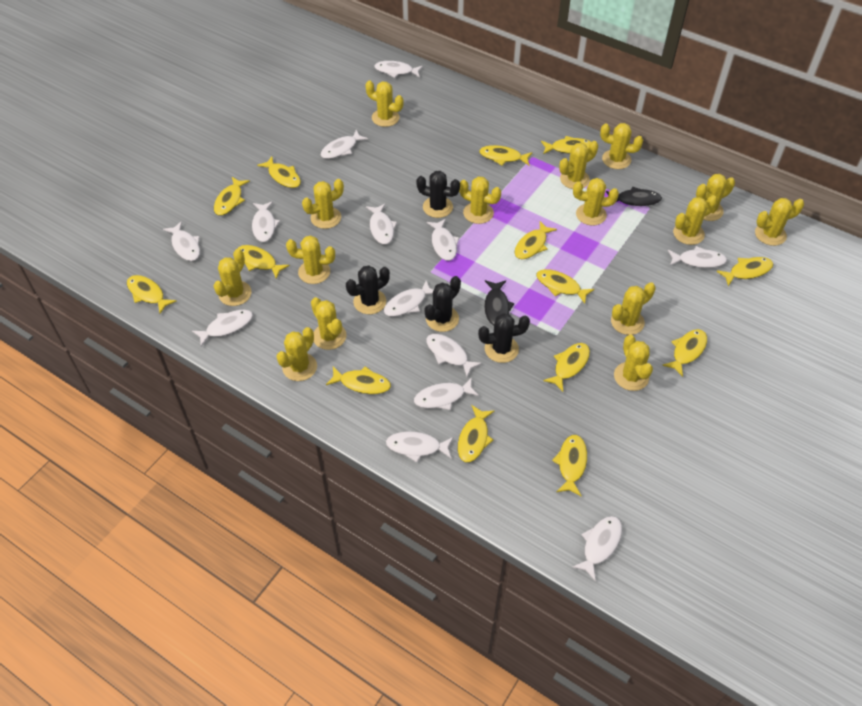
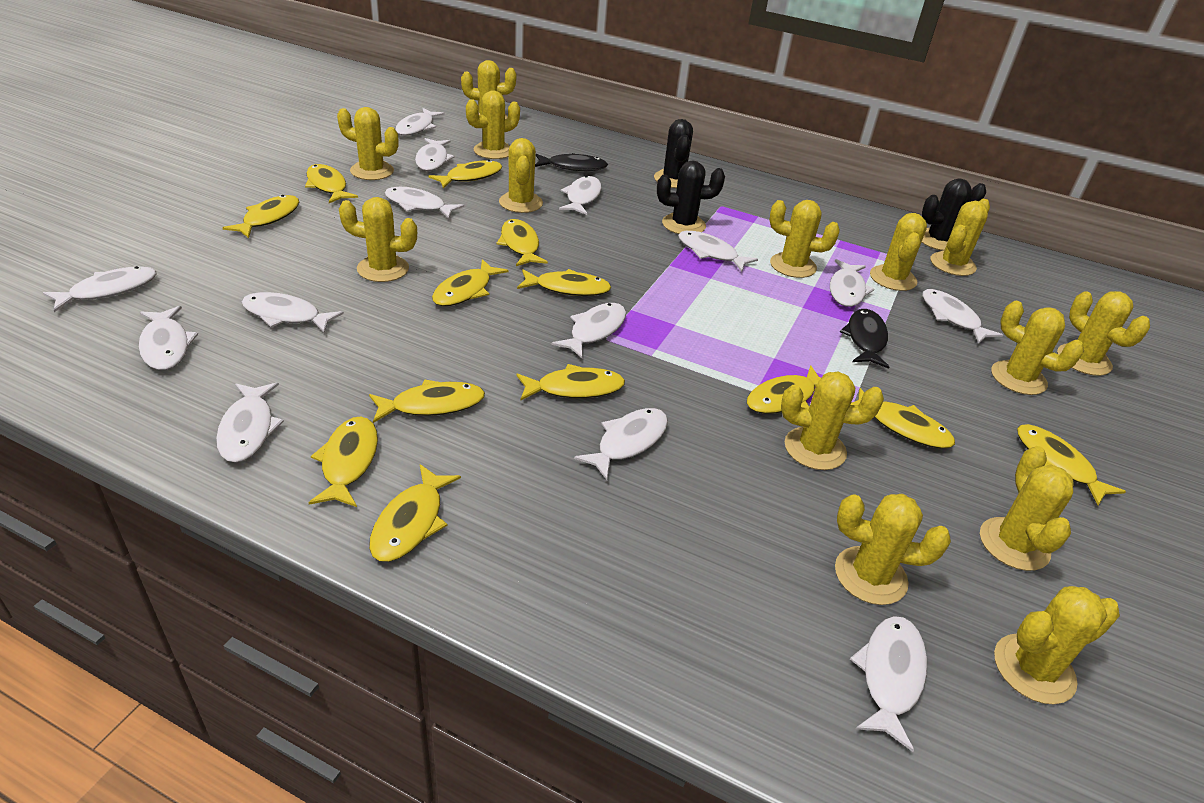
black cactus: [346,265,390,314] [416,171,460,218] [424,276,461,332] [478,313,530,363] = 4 -> [654,119,693,188] [657,160,725,234] [922,178,986,251] = 3
white fish: [163,221,200,261] [192,310,253,346] [252,201,280,242] [321,130,368,159] [366,203,397,244] [374,61,423,78] [384,280,433,317] [386,432,454,462] [414,377,479,410] [426,219,459,261] [426,334,482,377] [572,516,622,581] [668,246,727,268] = 13 -> [43,266,156,312] [139,306,198,370] [216,382,284,463] [242,292,344,333] [384,187,464,219] [395,108,445,136] [415,138,455,171] [552,303,626,358] [559,176,602,215] [574,408,668,480] [678,231,758,272] [830,259,874,307] [850,616,927,752] [922,289,1003,344] = 14
yellow cactus: [214,249,252,306] [276,327,317,381] [286,235,335,284] [302,179,344,229] [311,297,347,350] [365,81,403,127] [459,176,501,224] [559,141,598,189] [573,178,619,225] [600,123,643,169] [611,282,656,335] [614,335,653,391] [673,195,717,245] [696,174,735,221] [755,198,804,246] = 15 -> [337,107,399,180] [339,197,417,282] [461,60,517,119] [466,91,520,159] [499,138,543,213] [770,200,840,278] [781,372,884,470] [835,494,951,605] [870,213,927,291] [931,199,990,276] [980,446,1074,571] [991,301,1084,395] [994,586,1120,704] [1057,291,1150,376] = 14
yellow fish: [127,275,177,314] [214,177,250,215] [237,245,290,279] [257,157,301,188] [326,366,391,394] [458,405,494,462] [479,145,532,166] [514,221,557,259] [536,269,595,304] [541,136,591,154] [543,343,590,392] [552,435,587,497] [662,329,707,377] [716,257,773,286] = 14 -> [223,195,299,238] [305,164,358,203] [308,416,378,507] [369,379,485,423] [369,464,461,562] [428,160,502,189] [432,259,509,306] [496,219,548,266] [516,364,625,401] [517,269,611,296] [747,365,821,414] [851,388,955,448] [1017,424,1126,505] = 13

